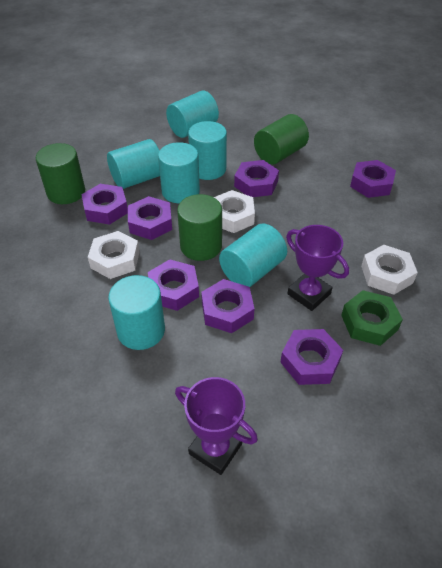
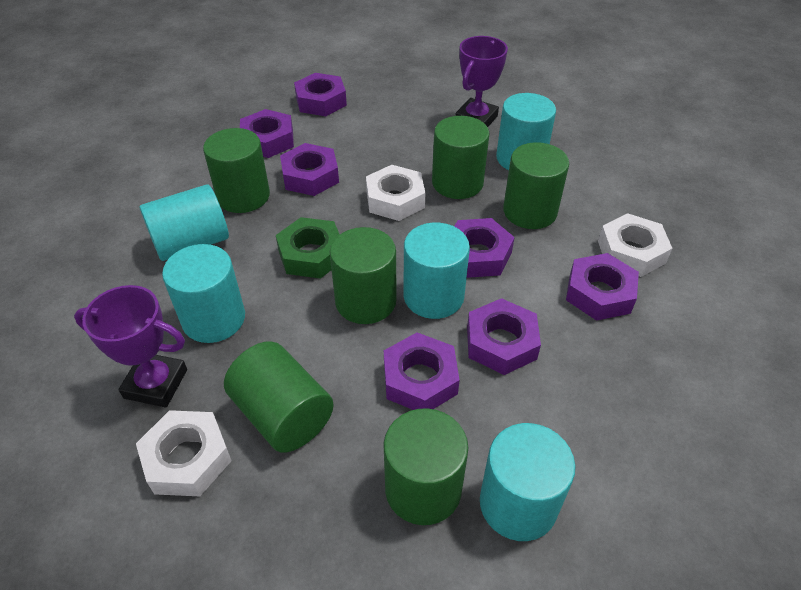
green cylinder: [36,143,85,204] [177,194,222,261] [254,114,309,165] = 3 -> [203,128,270,213] [224,341,334,453] [330,227,397,324] [383,408,468,525] [432,116,490,199] [503,142,569,229] = 6
turquoise cylinder: [107,139,160,189] [108,275,165,350] [158,142,200,203] [166,90,219,138] [188,121,227,180] [219,223,287,287] = 6 -> [139,184,229,261] [162,244,245,343] [404,223,470,319] [480,423,576,541] [496,93,556,170] = 5

